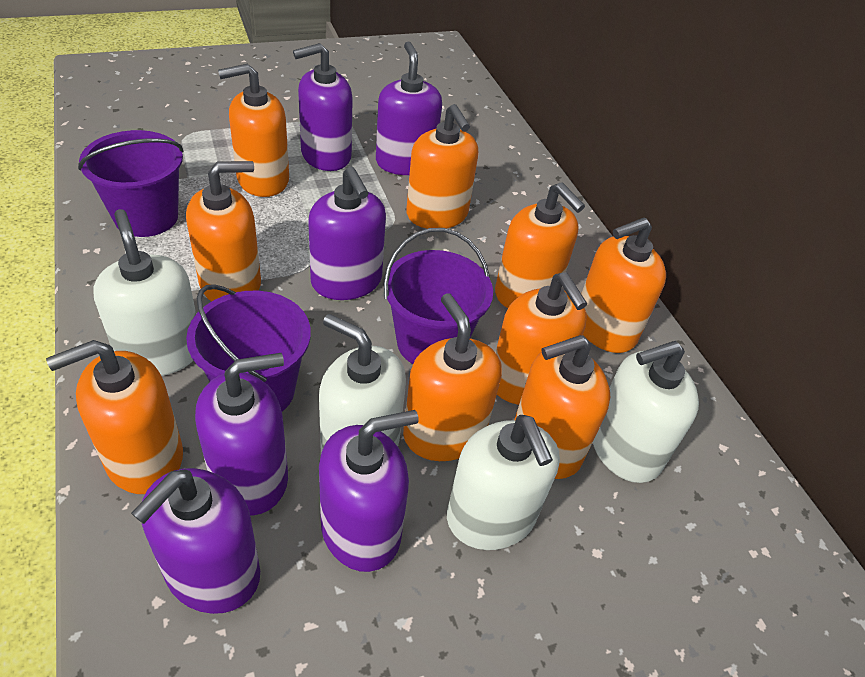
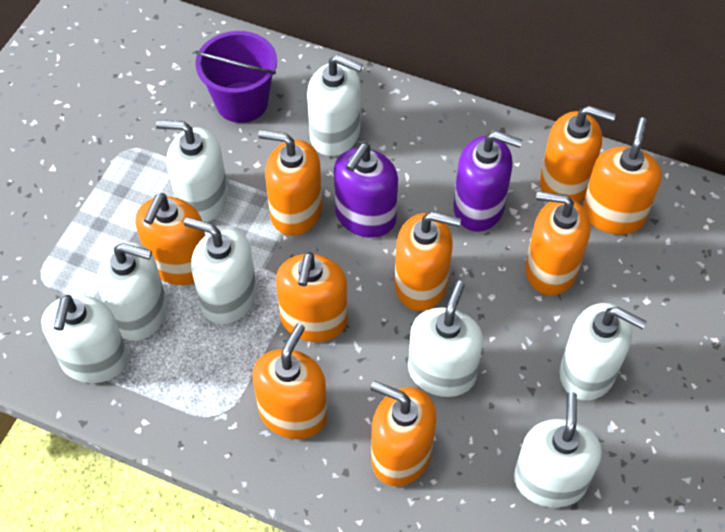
purple bucket: [78,130,183,237] [186,284,311,411] [384,228,493,364] = 3 -> [195,31,277,123] = 1
purple soap dispenser: [131,468,260,614] [195,353,288,515] [293,43,353,171] [308,167,386,300] [319,410,419,572] [376,41,442,175] = 6 -> [334,143,398,238] [453,131,522,232] = 2
white soap dispenser: [93,209,196,376] [319,314,406,453] [447,415,560,550] [593,341,699,483] = 4 -> [41,295,128,383] [97,243,167,341] [156,120,228,223] [184,217,257,324] [307,55,363,156] [408,281,483,397] [514,392,602,508] [560,303,647,401] = 8

